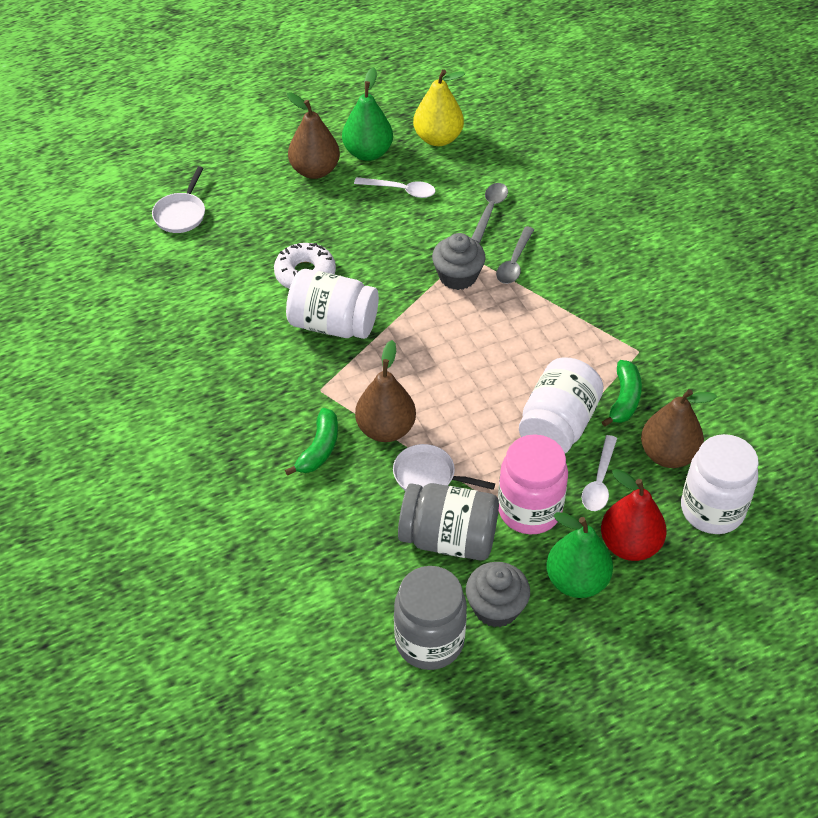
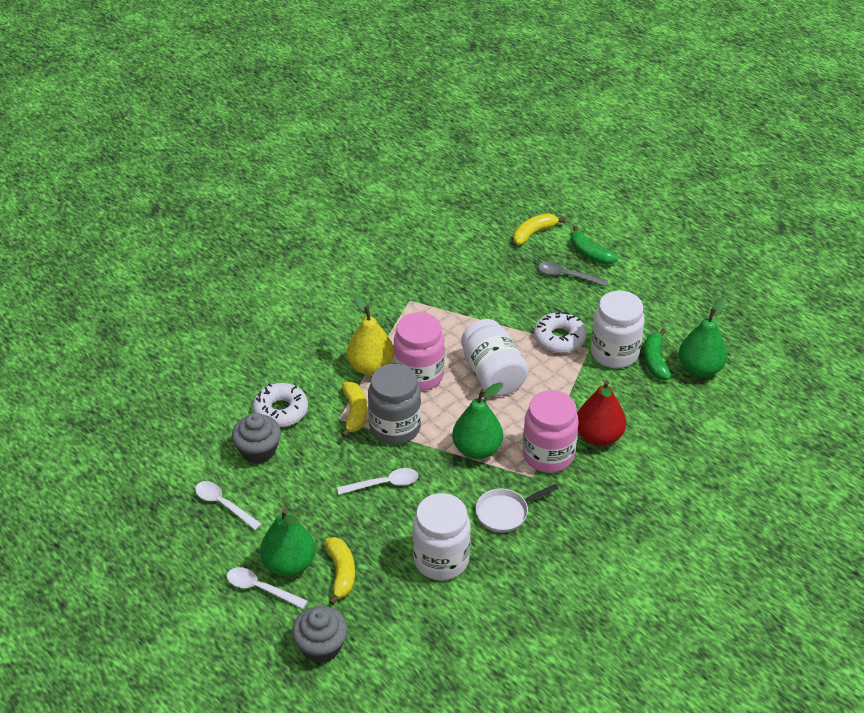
brown pear: [287,92,340,179] [355,340,416,442] [641,389,717,468] = 3 -> none = 0
green pear: [342,67,393,161] [546,512,613,598] = 2 -> [260,508,315,576] [452,382,503,459] [679,297,728,377] = 3
grey jar: [394,566,467,670] [398,483,499,561] = 2 -> [368,364,421,445] = 1
grey spoon: [472,183,508,243] [496,226,534,284] = 2 -> [538,262,608,286] = 1
pink jar: [498,434,568,534] = 1 -> [394,312,445,391] [523,390,579,473] = 2
white donut: [274,243,336,289] = 1 -> [253,383,308,427] [534,311,587,353] = 2
white pan: [152,166,205,233] [393,444,495,491] = 2 -> [475,484,559,533] = 1
white spoon: [354,177,435,198] [582,435,617,511] = 2 -> [195,481,262,530] [227,567,308,609] [337,468,418,495] = 3
yellow banana: none = 0 -> [324,537,355,605] [341,382,367,437] [513,214,565,245] = 3

